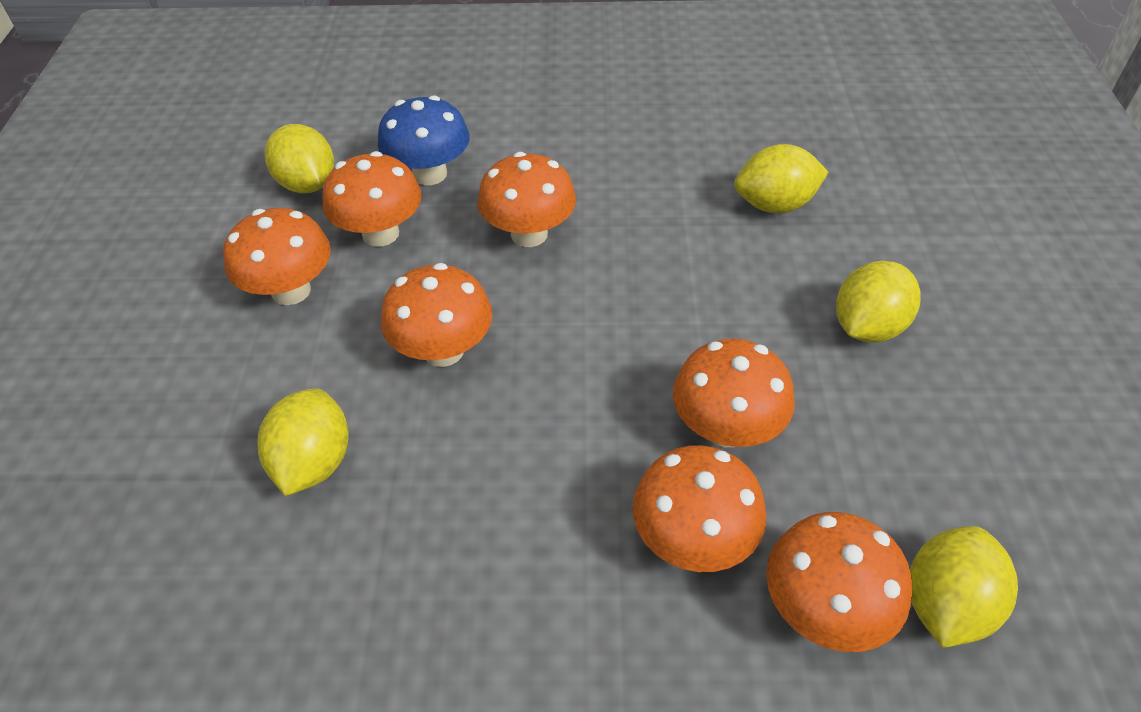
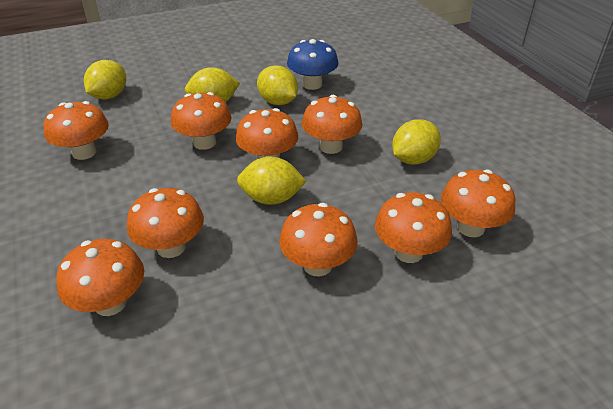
orange mushroom: [223,208,331,305] [323,151,421,247] [381,263,492,367] [477,152,576,247] [632,445,767,572] [673,339,795,447] [766,512,912,652] = 7 -> [44,101,109,160] [56,239,144,316] [127,188,204,258] [171,92,232,150] [236,108,298,159] [279,203,358,276] [302,95,362,154] [375,192,452,263] [441,170,515,237] = 9

